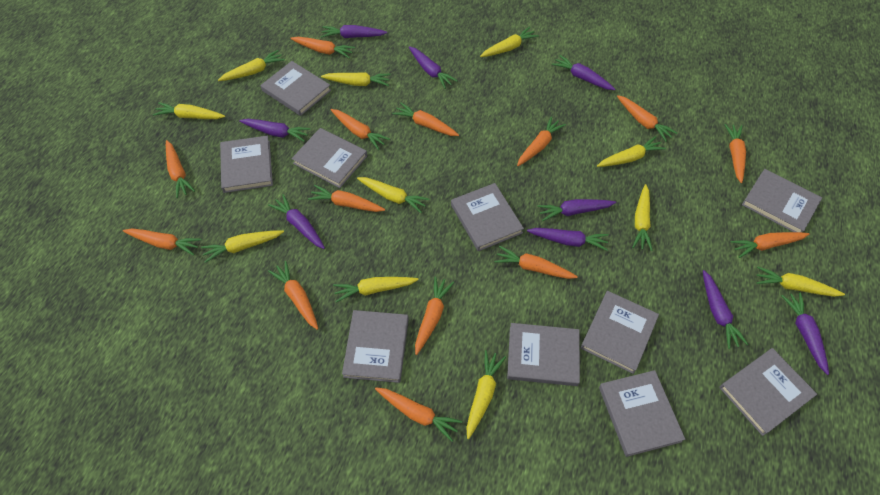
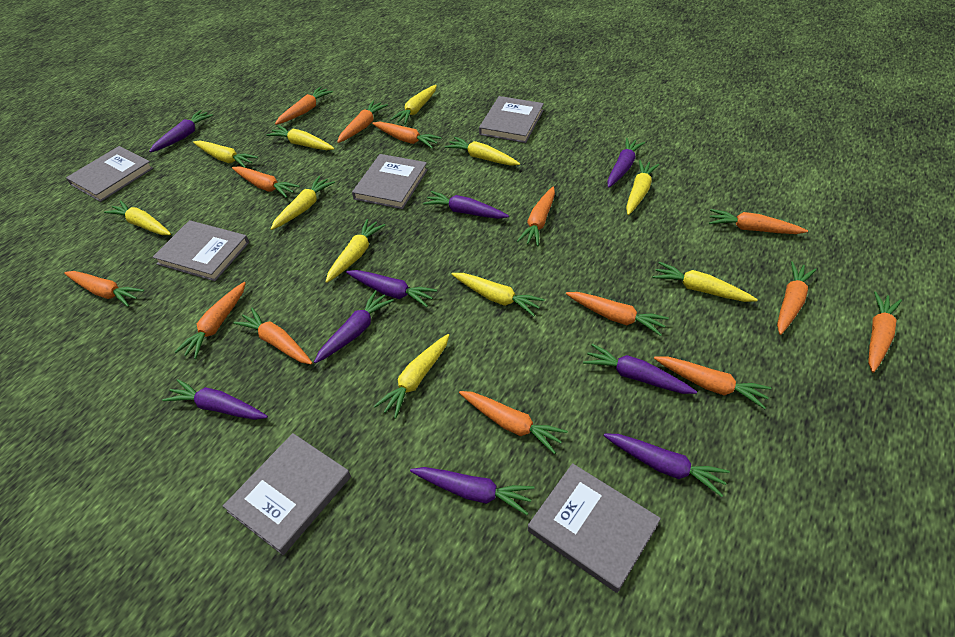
grey book: [220,136,273,193] [261,61,331,116] [292,128,367,188] [342,310,409,383] [451,183,524,251] [507,323,580,386] [581,291,659,374] [599,370,685,457] [719,348,817,436] [742,169,822,232] = 10 -> [66,146,153,202] [153,220,249,281] [223,433,351,555] [352,154,428,209] [479,96,544,143] [528,463,661,593] = 6

